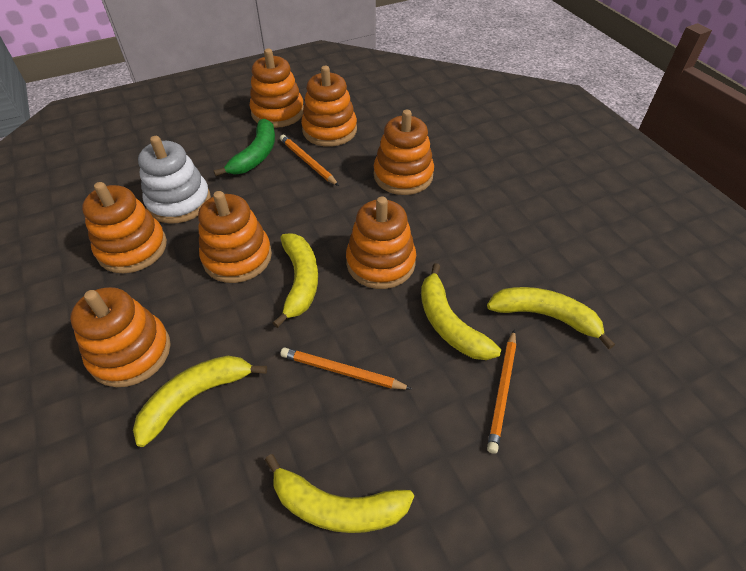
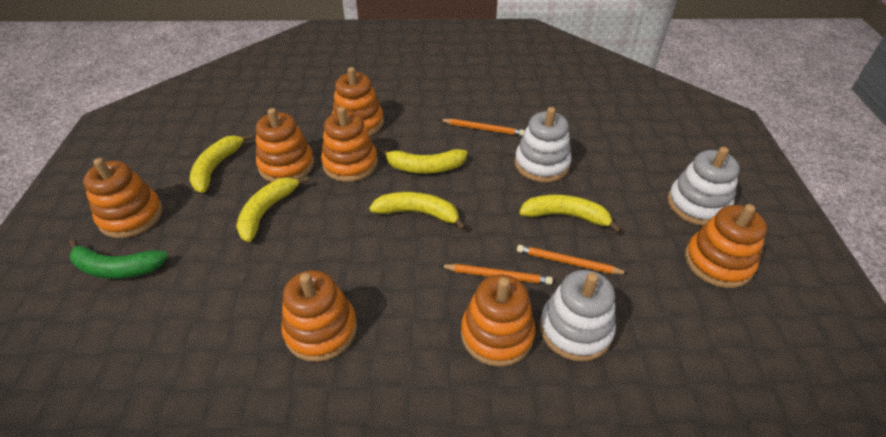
white stacking toy: [138,136,211,223] = 1 -> [515,107,572,182] [540,270,616,361] [667,147,740,226] = 3

